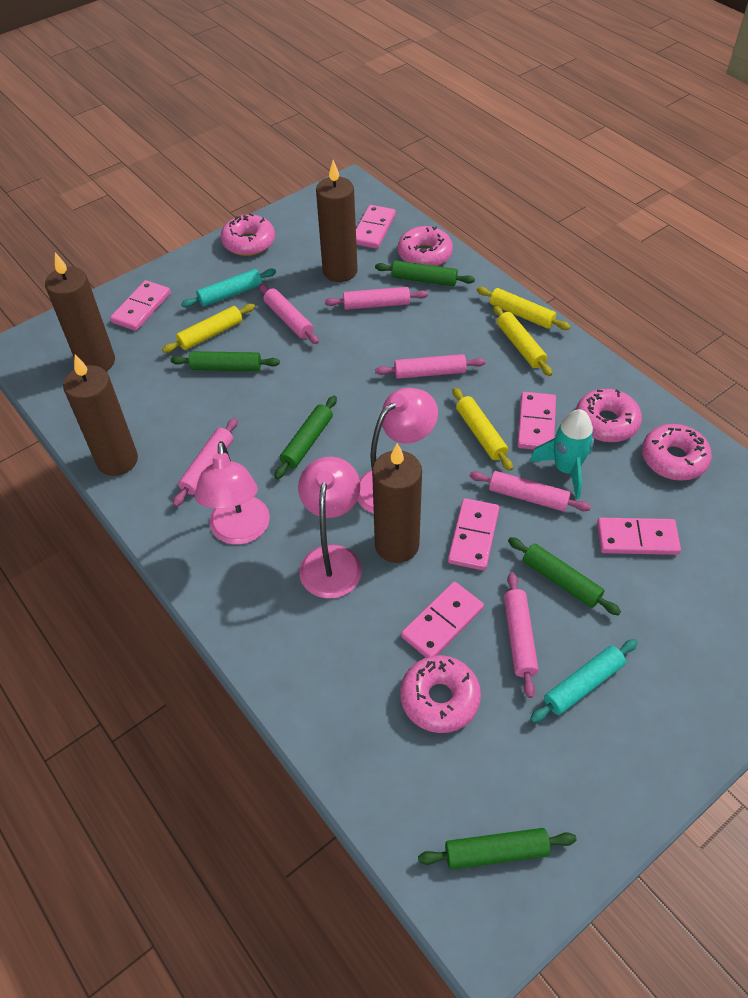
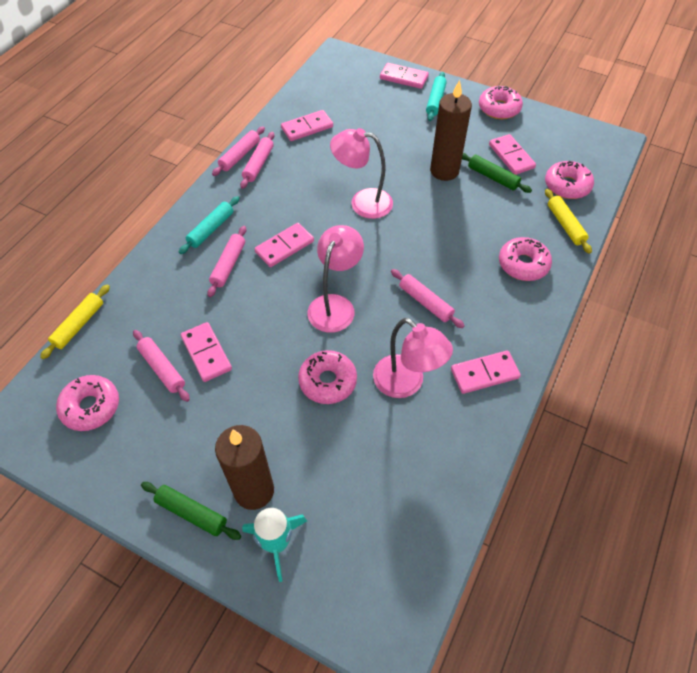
brown candle: [45,253,115,371] [63,355,138,476] [316,160,358,282] [372,443,422,563] = 4 -> [215,425,274,510] [430,80,472,181] = 2
green rolling pin: [170,351,280,371] [275,396,337,479] [375,260,475,286] [418,828,577,870] [508,537,621,615] = 5 -> [141,482,241,540] [462,153,532,193] = 2
pink rolling pin: [173,418,238,507] [259,284,319,344] [325,287,428,310] [375,354,485,379] [470,471,591,512] [504,572,538,698] = 6 -> [133,330,190,402] [207,226,246,297] [212,126,265,176] [240,132,274,189] [391,269,465,328] = 5
yellow rolling pin: [162,304,255,353] [453,388,513,471] [476,287,571,330] [493,305,552,376] = 4 -> [40,284,110,359] [545,189,592,254] = 2

